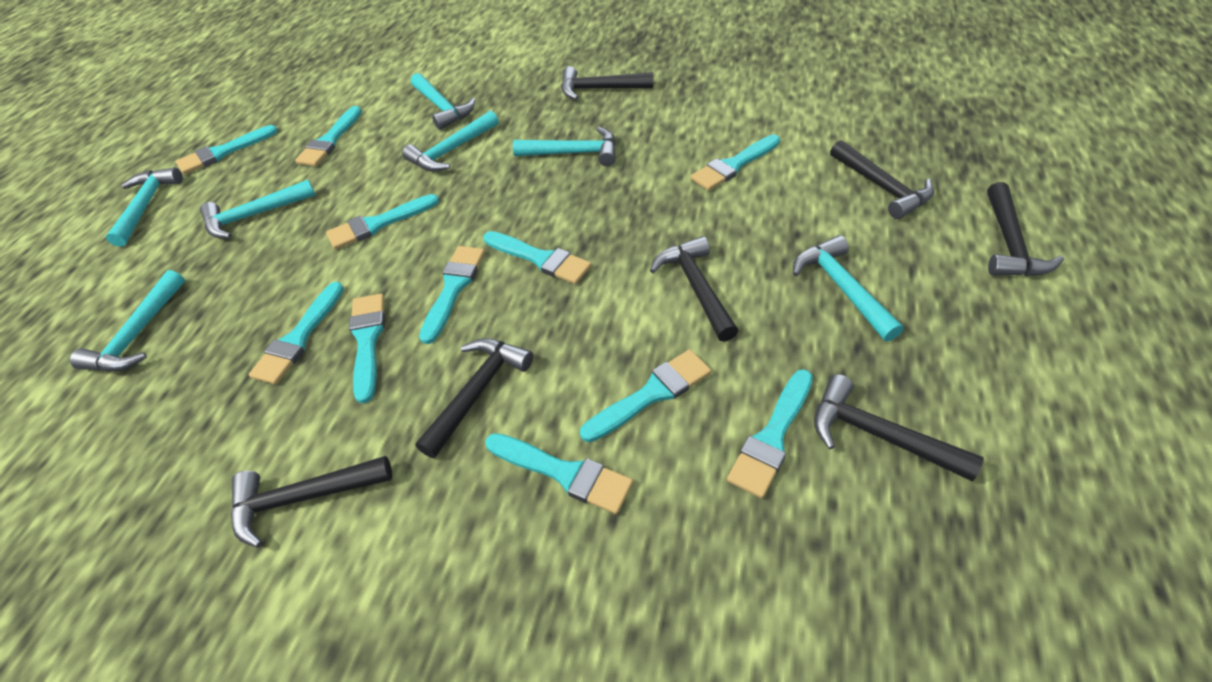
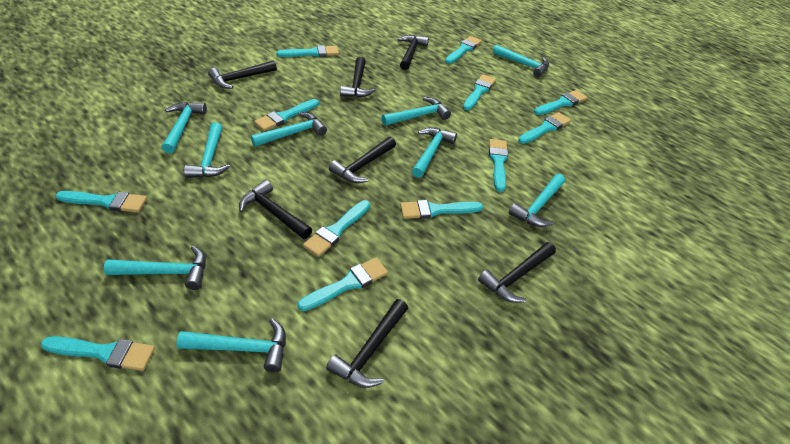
turquoise brush: [176,125,278,174] [249,282,344,385] [295,106,362,166] [326,194,439,250] [349,294,385,403] [419,246,485,344] [483,231,592,284] [485,433,633,514] [580,349,711,442] [691,134,780,191] [727,369,813,498] = 11 -> [41,336,155,371] [56,191,147,212] [254,99,319,131] [276,45,339,57] [297,258,388,311] [303,200,370,257] [400,200,483,219] [445,36,482,64] [463,74,496,110] [489,139,508,192] [518,112,571,144] [534,90,587,115] = 12
turquoise hammer: [70,270,185,372] [106,167,183,247] [200,180,316,238] [402,110,499,172] [411,73,475,130] [513,127,616,166] [793,235,904,341] = 7 -> [104,246,206,290] [162,102,207,153] [176,318,286,372] [184,122,230,178] [251,112,327,147] [382,97,451,126] [412,128,457,178] [493,45,549,77] [509,174,565,227] = 9

